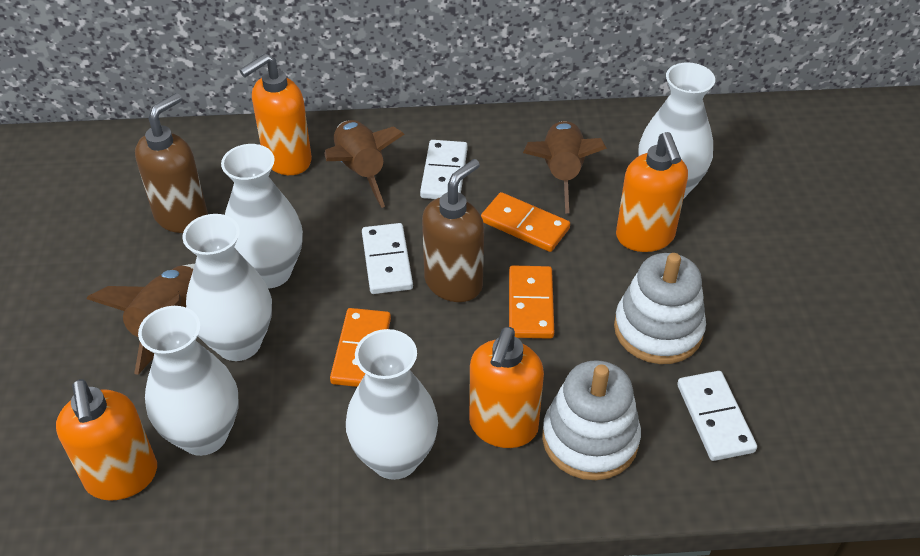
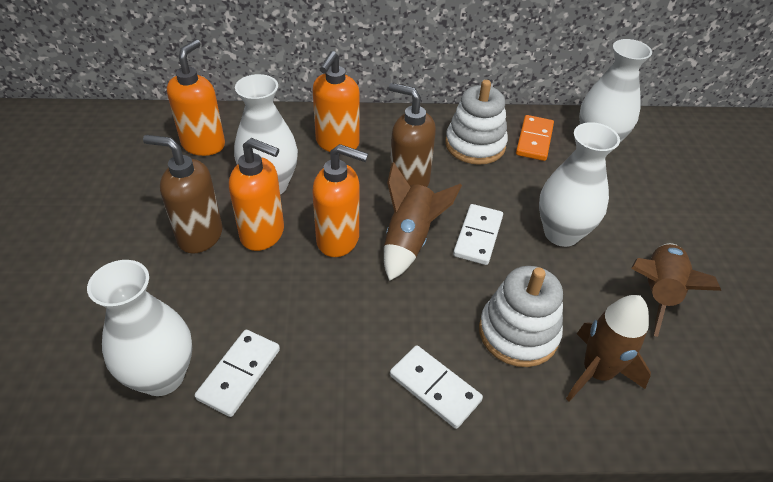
orange domino: [330,308,391,387] [481,192,570,252] [509,265,554,339] = 3 -> [516,115,554,161] = 1
white vase: [138,306,238,456] [182,214,272,361] [221,144,303,288] [346,329,438,480] [639,62,715,199] = 5 -> [87,260,192,396] [234,74,298,195] [539,122,620,247] [579,39,652,142] = 4

